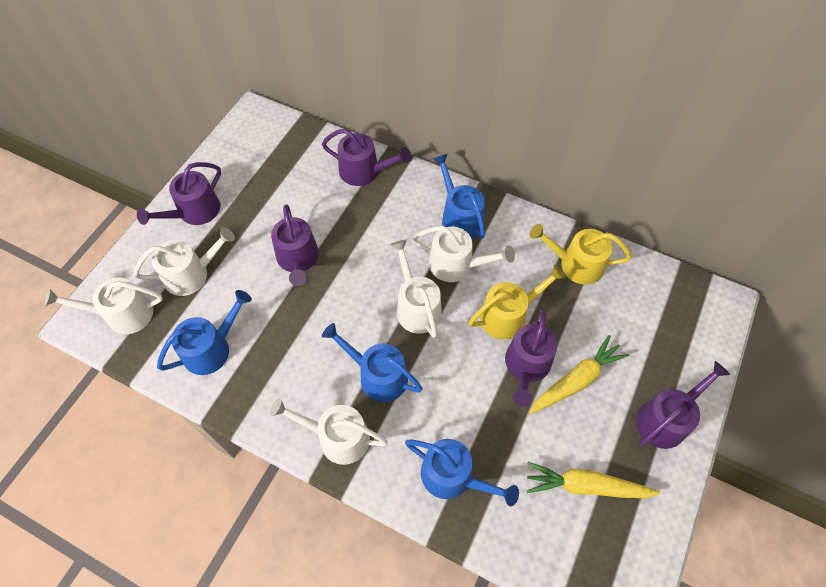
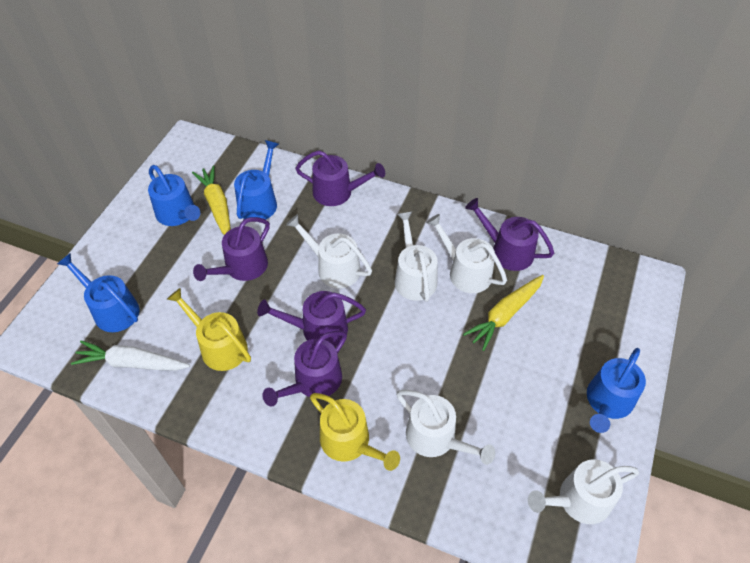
white carrot: none = 0 -> [71,340,190,371] = 1

